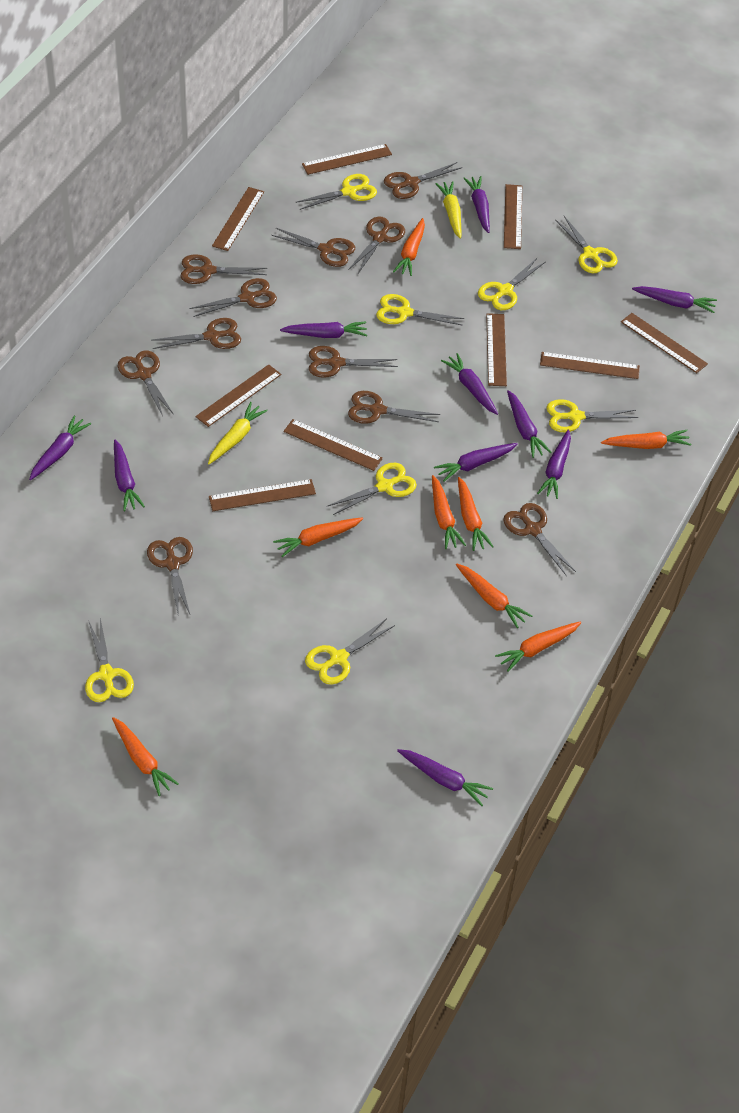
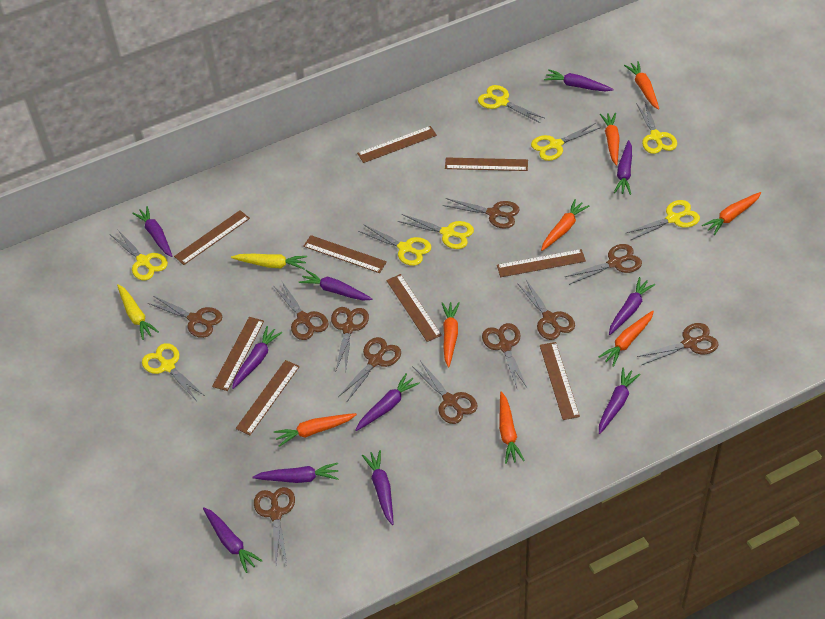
purple carrot: [29,415,91,480] [114,440,145,511] [280,321,367,338] [397,749,493,806] [434,443,518,482] [441,353,498,415] [463,176,490,233] [507,390,552,458] [537,429,571,499] [632,286,717,313] = 10 -> [132,206,172,257] [203,507,263,573] [232,326,282,389] [252,463,339,483] [299,270,372,301] [356,373,420,431] [362,450,393,525] [544,70,614,91] [599,367,640,434] [609,277,655,335] [614,140,632,195] = 11

